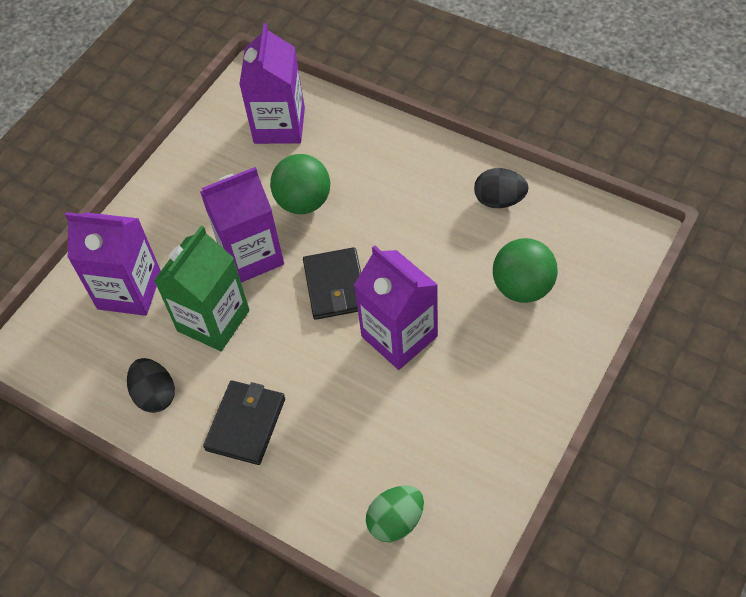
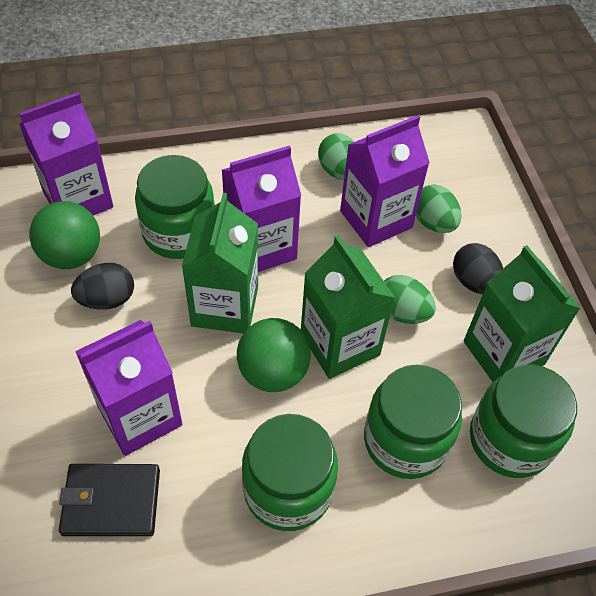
black wallet: [203,380,285,465] [303,247,361,320] = 2 -> [59,464,160,536] = 1
green carton: [154,226,249,351] = 1 -> [182,193,258,334] [301,235,395,379] [464,245,581,382] = 3
green egg: [366,486,424,542] = 1 -> [318,133,354,180] [384,275,436,324] [416,185,461,233] = 3
green jar: none = 0 -> [135,155,215,259] [242,414,338,531] [364,365,462,479] [470,365,577,478] = 4

